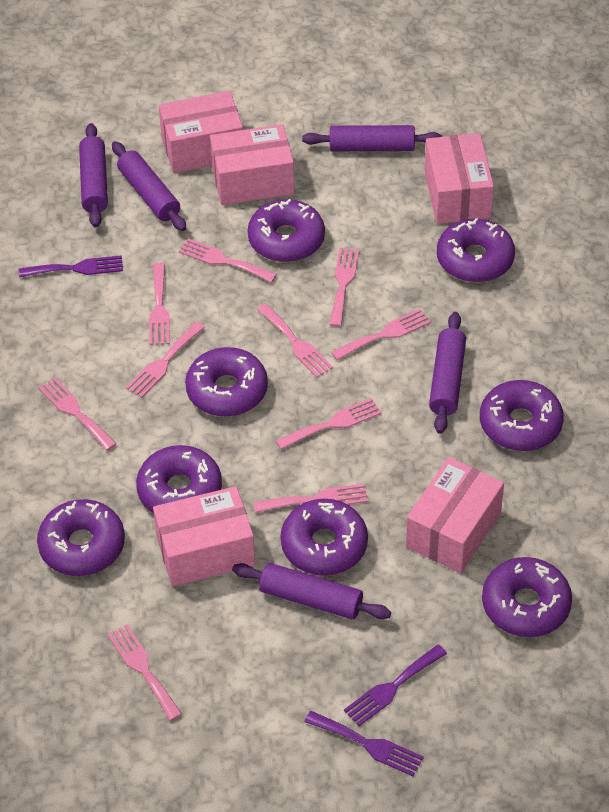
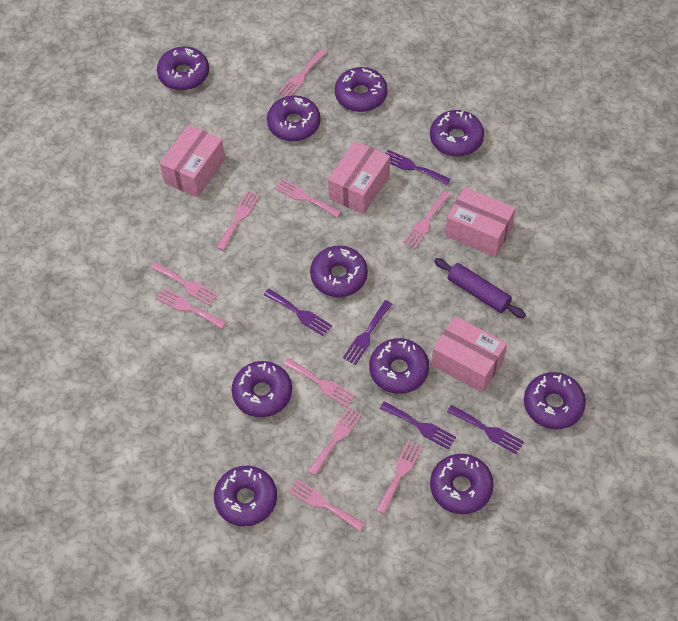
pink box: [153,486,255,586] [159,91,243,173] [210,124,295,205] [406,457,504,573] [424,133,494,224] = 5 -> [160,125,225,197] [328,141,390,214] [432,316,507,393] [445,187,516,257] = 4
purple donut: [37,499,125,576] [136,445,222,513] [185,347,268,417] [247,199,325,262] [280,499,368,576] [437,218,515,282] [480,380,564,451] [482,557,572,637] = 8 -> [157,47,209,91] [214,466,277,527] [232,361,292,417] [267,95,321,141] [310,245,368,297] [335,67,387,112] [369,338,429,394] [430,110,484,157] [430,454,494,514] [524,372,586,429] = 10
purple fork: [19,255,123,277] [304,711,424,777] [344,644,447,726] = 3 -> [263,289,332,336] [343,300,392,365] [380,401,456,450] [385,150,451,185] [447,405,524,454] = 5
purple rolling pin: [79,123,108,227] [112,141,186,231] [232,563,391,619] [302,125,442,151] [429,312,466,434] = 5 -> [434,258,526,319] = 1

